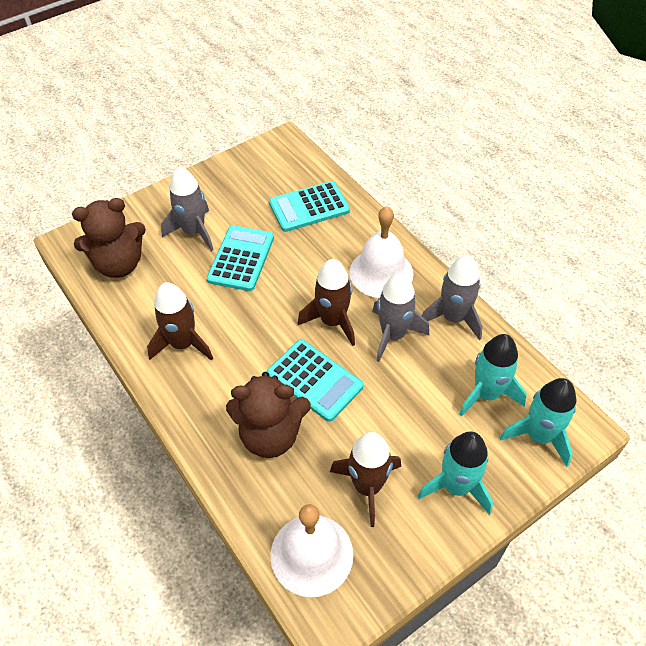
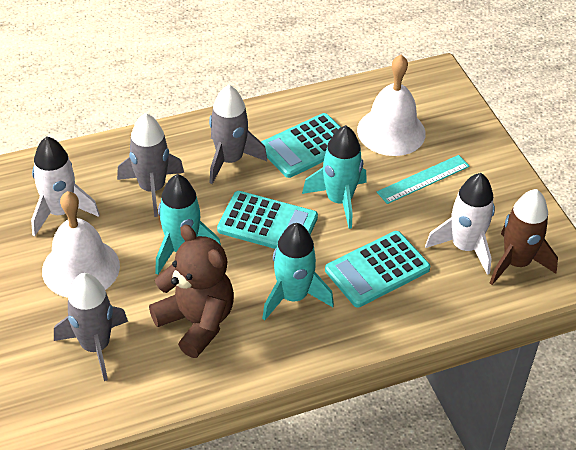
brown rocket: [147,282,213,361] [298,259,355,346] [330,432,401,527] = 3 -> [490,189,558,285] = 1
brown teddy bear: [72,198,146,278] [226,372,311,458] = 2 -> [149,224,234,358] = 1
turquoise ruler: none = 0 -> [377,155,470,204] = 1
white rocket: none = 0 -> [31,136,100,236] [425,173,495,275] = 2

